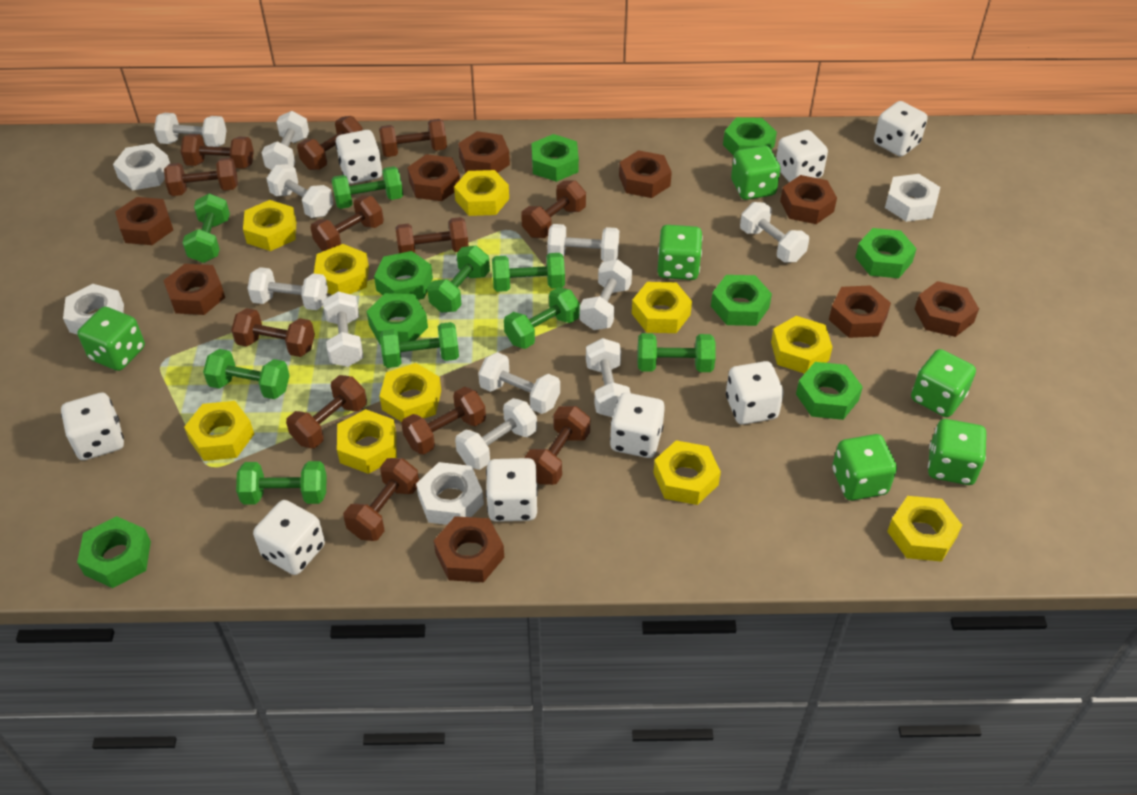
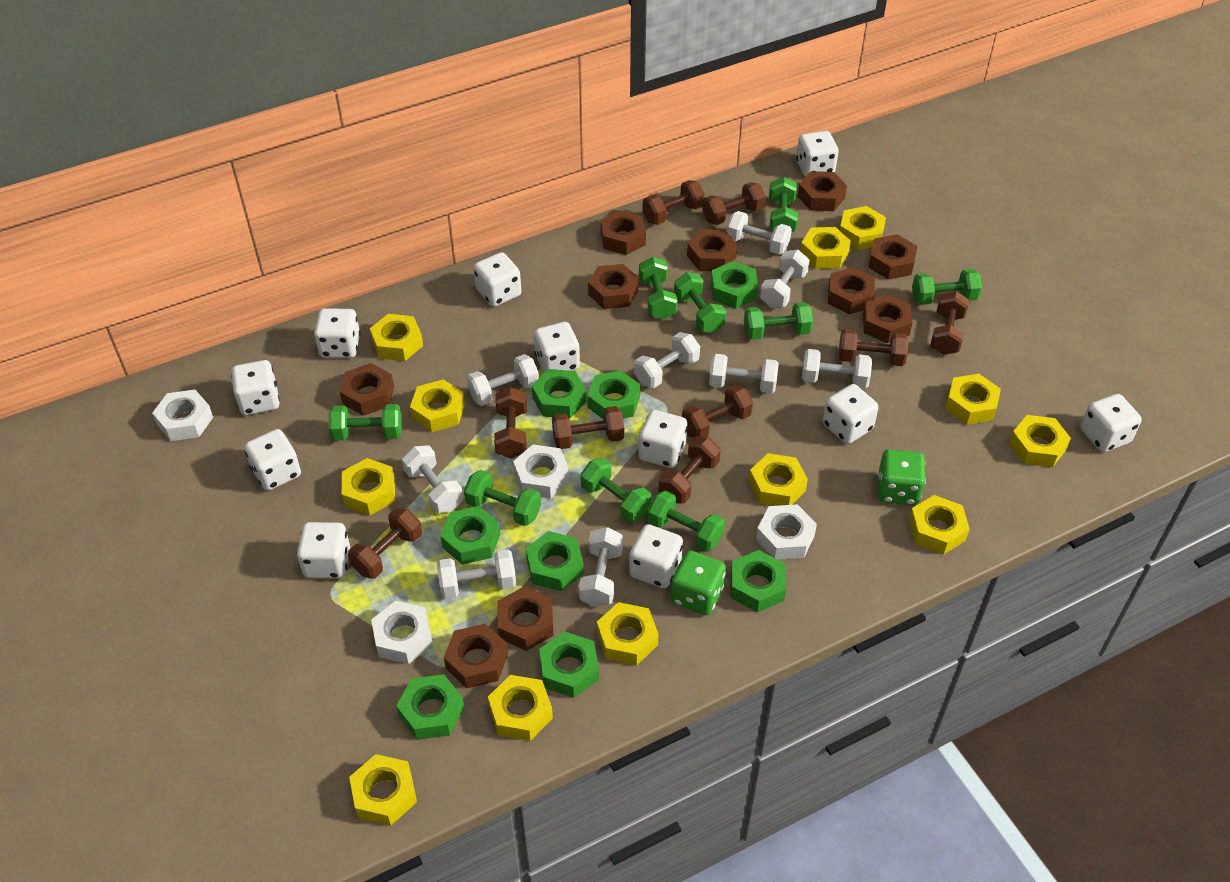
brown dumbbell: [164,158,238,196] [180,134,254,169] [231,308,315,357] [286,375,367,448] [297,116,363,170] [310,195,384,251] [343,458,419,541] [379,119,447,157] [396,217,469,254] [401,387,486,455] [521,180,586,238] [524,406,590,485] = 12 -> [348,508,422,579] [494,387,527,458] [552,406,624,449] [642,180,705,225] [658,437,721,504] [682,385,753,438] [702,182,766,225] [839,329,909,366] [930,291,969,355] = 9
brown nut: [115,197,173,245] [163,264,225,315] [407,154,460,201] [434,516,504,582] [458,131,510,173] [619,150,672,198] [780,175,837,224] [829,285,891,338] [915,281,979,337] = 9 -> [340,363,394,416] [444,624,508,688] [498,586,553,651] [588,264,639,309] [600,210,646,255] [687,229,737,271] [798,171,847,211] [828,267,875,315] [863,294,913,344] [868,234,917,279] = 10
green dice: [77,307,145,371] [657,225,703,280] [731,146,781,200] [832,434,897,500] [911,349,976,417] [928,419,986,485] = 6 -> [671,551,726,615] [878,449,926,505] = 2
white dice: [61,393,124,460] [253,500,325,575] [335,130,382,184] [486,458,538,522] [610,393,665,458] [726,361,784,425] [776,130,828,182] [874,101,928,156] = 8 -> [231,360,280,415] [244,429,301,491] [297,522,350,578] [314,308,360,358] [474,252,521,307] [534,322,580,373] [629,524,683,588] [638,410,687,468] [796,131,839,177] [823,384,879,444] [1080,394,1142,452] = 11
white dumbbell: [154,113,227,147] [247,267,328,310] [262,111,309,170] [266,164,334,218] [323,291,364,367] [455,398,537,470] [478,352,560,414] [547,224,619,262] [580,259,632,330] [586,338,631,417] [740,202,809,262] = 11 -> [402,445,463,513] [437,549,516,598] [467,354,539,406] [579,527,623,607] [634,332,700,388] [709,354,779,393] [726,211,792,255] [760,250,810,308] [802,349,872,389] = 9
yellow nut: [184,401,254,461] [243,200,296,251] [314,244,369,295] [337,409,397,474] [379,363,441,422] [454,170,509,216] [632,282,692,333] [653,440,721,505] [771,316,832,374] [887,496,962,562] = 10 -> [342,458,395,515] [349,754,417,826] [370,314,423,361] [410,379,465,432] [488,675,553,741] [597,602,659,666] [749,453,808,506] [800,227,851,269] [840,206,886,250] [909,495,970,555] [945,374,1001,425] [1009,415,1071,467] = 12

